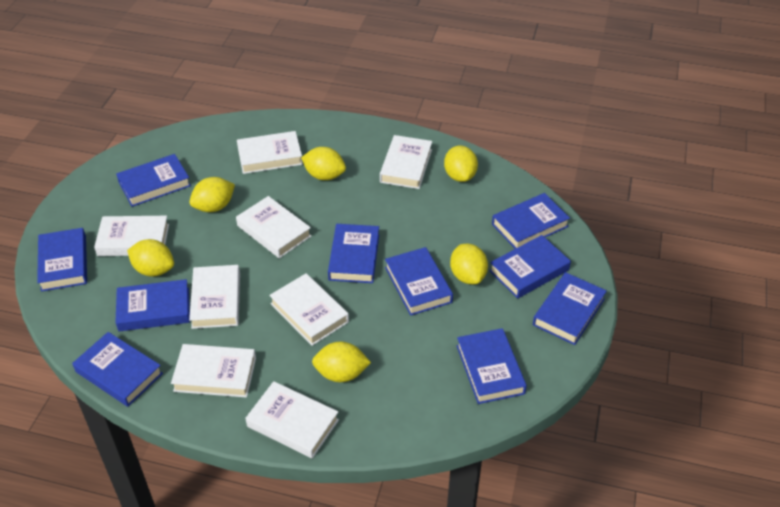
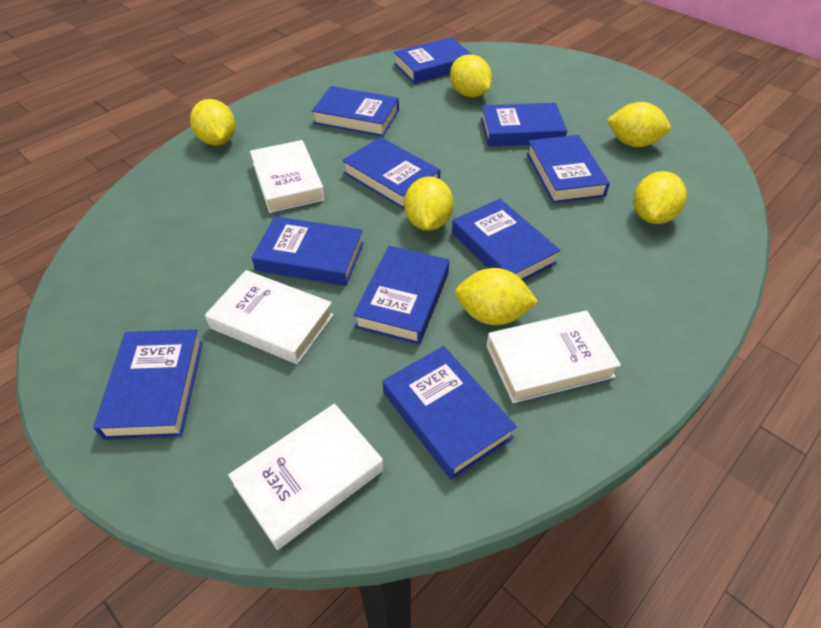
white book: [94,216,169,256] [171,344,256,398] [189,265,240,329] [236,196,311,258] [237,131,303,174] [246,381,339,458] [269,273,349,346] [380,135,432,189] = 8 -> [205,270,333,364] [228,404,384,550] [250,140,325,213] [486,311,621,403] = 4

